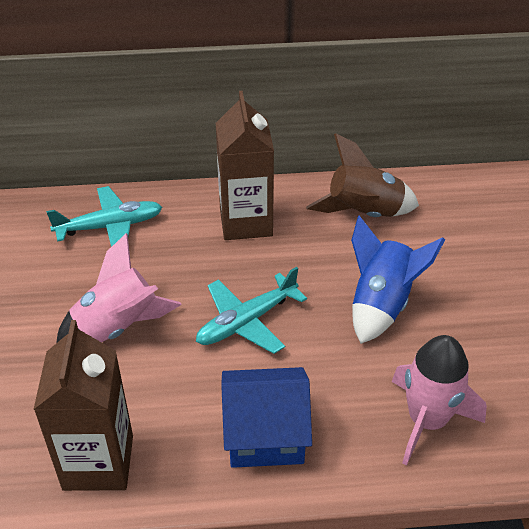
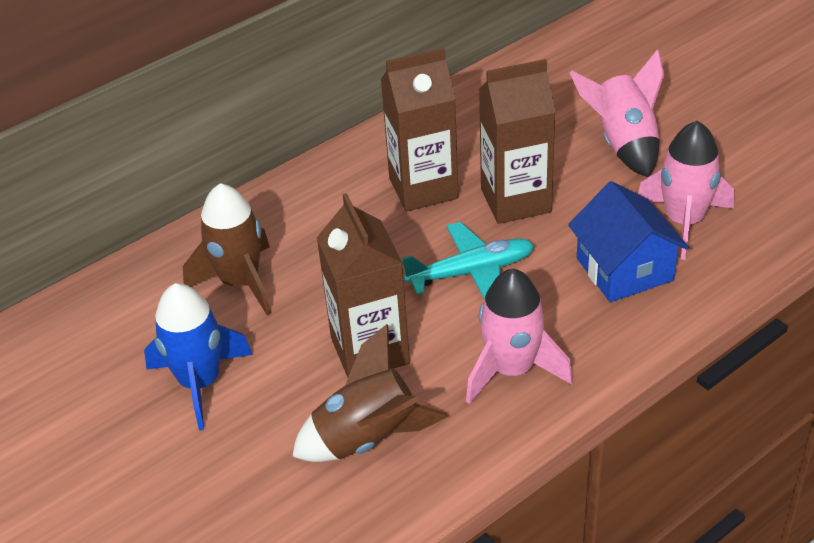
brown carton: [33,320,133,491] [216,91,274,240] = 2 -> [317,193,410,377] [381,48,459,211] [479,59,556,224] = 3
brown rocket: [306,133,419,217] = 1 -> [183,183,271,315] [292,324,448,462] = 2
pink rocket: [57,233,182,342] [392,335,487,466] = 2 -> [466,269,573,404] [570,49,664,177] [638,121,734,260] = 3
turquoise plane: [46,186,162,247] [196,267,307,354] = 2 -> [401,222,534,300] = 1

